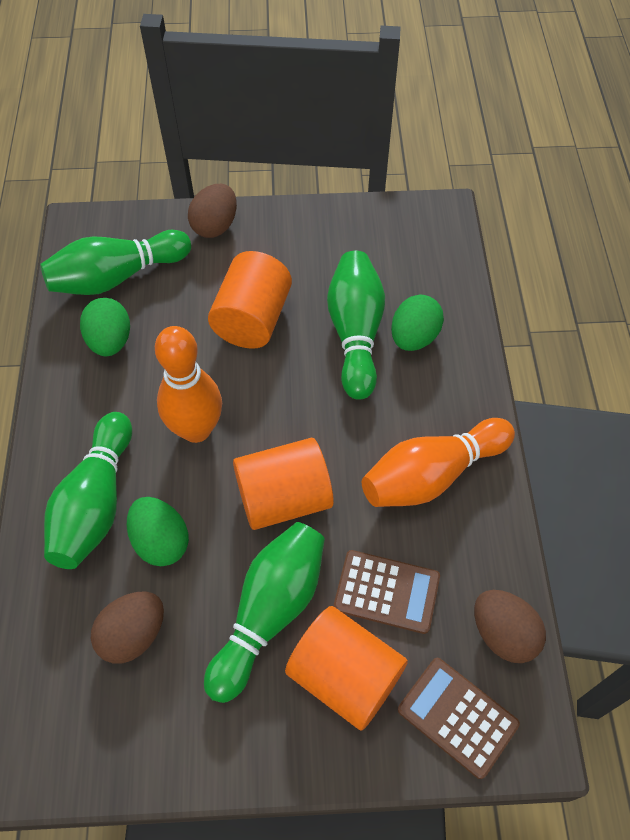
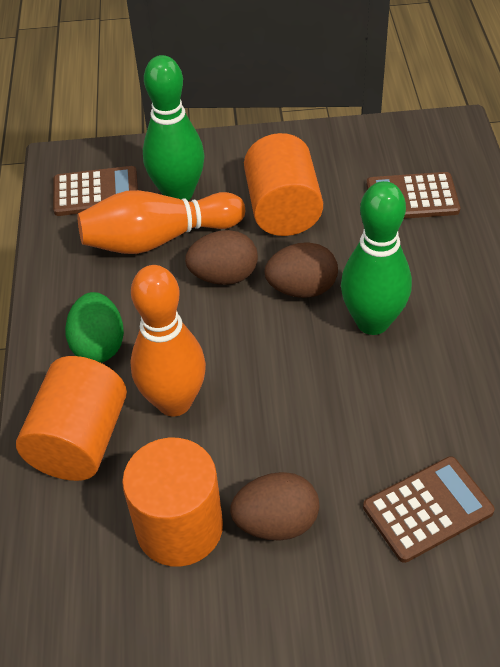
brown calculator: [334,550,440,634] [398,658,520,779] = 2 -> [53,166,138,216] [363,456,495,563] [367,172,460,219] = 3
green bowling pin: [40,230,191,295] [44,412,132,569] [204,522,325,703] [327,251,385,400] = 4 -> [143,55,205,201] [341,181,412,335] = 2
green egg: [80,298,130,356] [127,497,189,566] [391,295,444,351] = 3 -> [65,292,124,363] = 1

